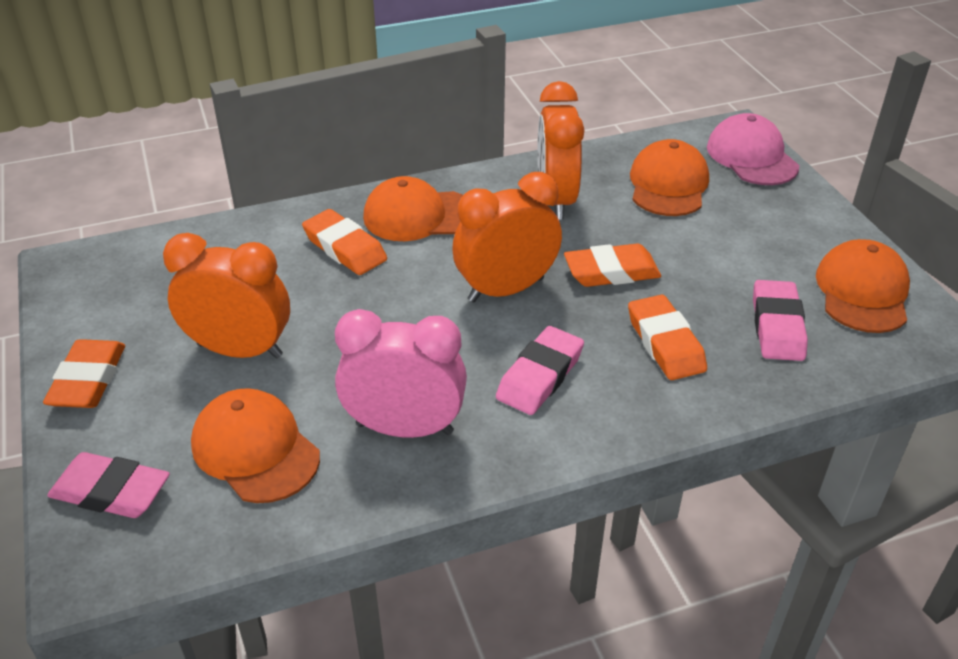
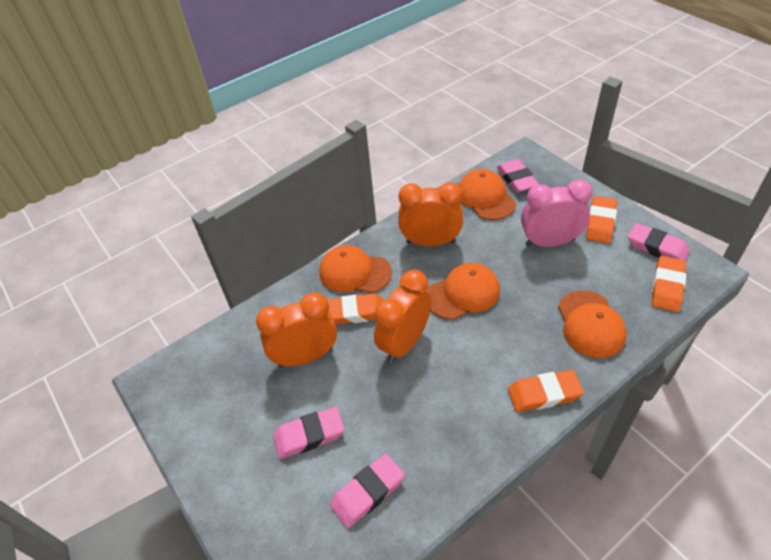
pink cap: [707,113,799,185] = 1 -> none = 0
pink eraser: [47,452,170,518] [496,326,584,415] [753,280,808,361] = 3 -> [273,407,345,459] [330,454,405,528] [497,159,539,193] [628,223,690,261] = 4

